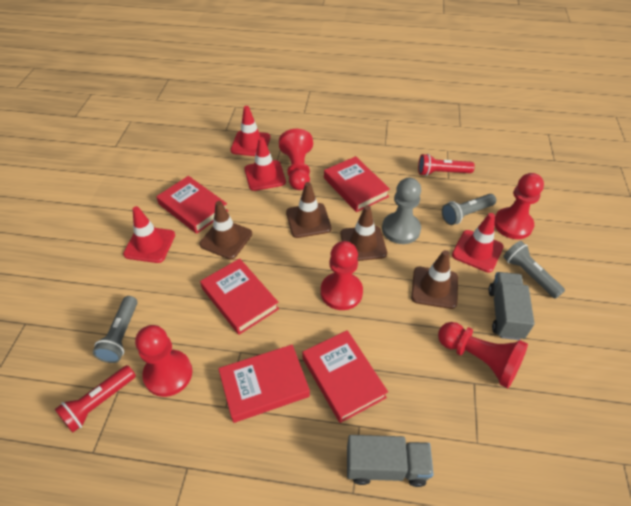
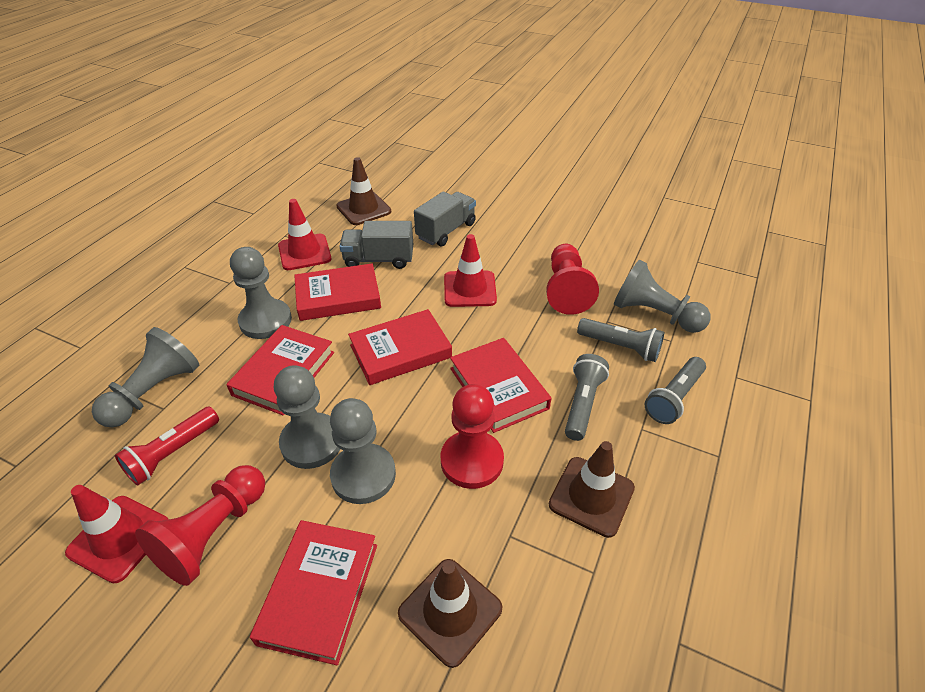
brown traffic cone: [199,201,252,259] [286,182,331,238] [340,205,387,261] [411,250,458,309] = 4 -> [336,157,391,225] [398,559,502,668] [549,441,635,538] = 3
grey pawn: [382,178,421,244] = 1 -> [92,327,199,427] [230,247,292,339] [274,365,340,469] [330,398,396,504] [614,260,711,333] = 5
red flashlight: [55,365,136,433] [418,154,475,176] = 2 -> [115,407,219,485] = 1
red pawn: [135,325,192,397] [279,129,313,190] [321,241,363,310] [438,322,528,389] [494,173,544,239] = 5 -> [135,465,265,586] [440,384,504,489] [546,244,599,315] = 3
red traffic cone: [123,206,175,263] [231,106,271,156] [244,137,286,191] [452,213,504,272] = 4 -> [65,485,169,583] [278,199,332,270] [444,234,497,307] = 3

